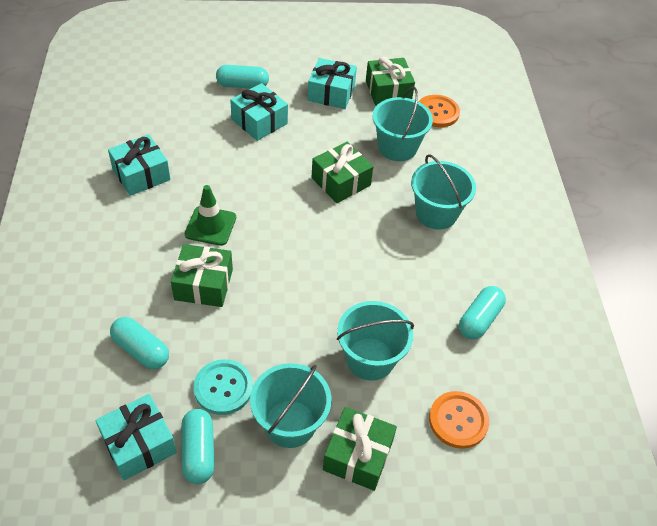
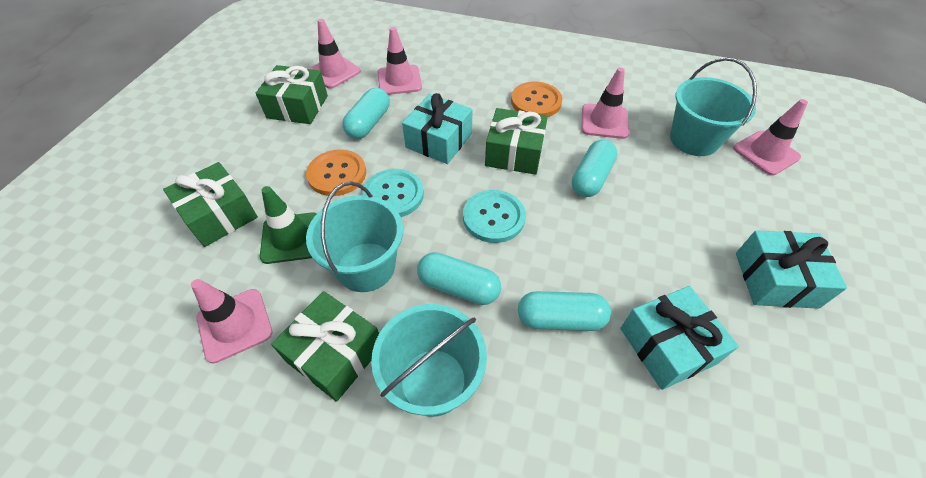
pink traffic cone: none = 0 -> [191,279,272,364] [309,19,361,89] [378,27,422,95] [581,67,629,139] [733,99,808,176] = 5
turquoise bucket: [250,363,332,448] [337,301,414,381] [373,87,433,161] [411,154,476,230] = 4 -> [306,181,403,292] [371,304,487,417] [670,58,757,156] = 3
turquoise button: [193,359,253,415] = 1 -> [362,169,424,217] [463,190,526,243] = 2
turquoise gift: [95,394,177,481] [108,134,171,196] [230,83,288,141] [308,58,357,109] = 4 -> [402,93,472,164] [621,286,739,390] [736,230,847,309] = 3

